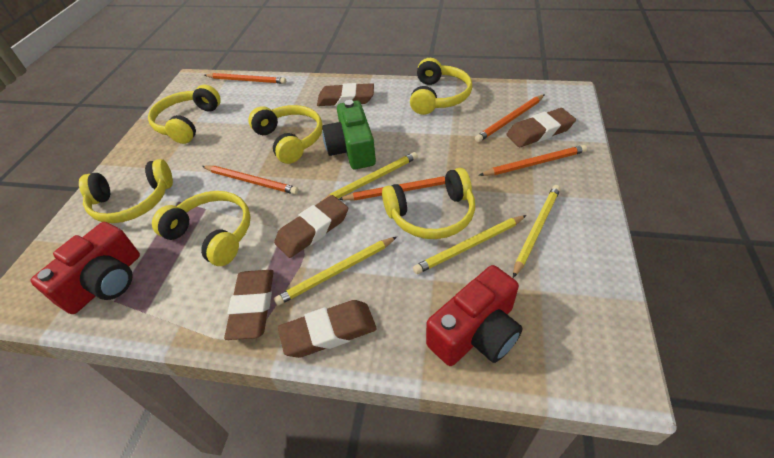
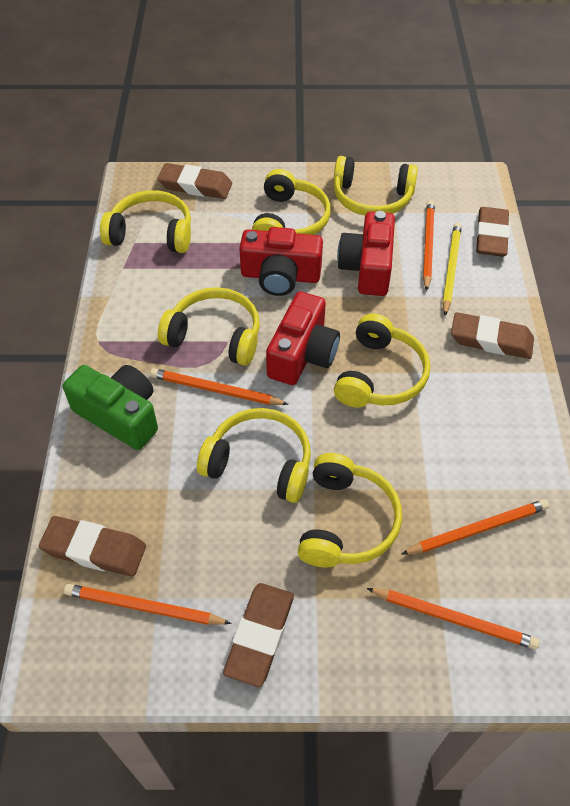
red camera: [30,222,140,314] [426,265,523,366] = 2 -> [239,227,323,296] [266,291,340,385] [337,211,395,296] = 3
yellow headphones: [79,159,173,223] [148,85,221,144] [152,191,251,266] [248,105,323,164] [382,168,475,239] [410,58,472,115] = 6 -> [100,190,191,253] [158,287,260,366] [197,408,311,503] [252,169,331,235] [298,453,402,567] [334,156,418,216] [334,314,430,408] = 7
yellow pencil: [274,237,397,306] [319,152,418,203] [413,215,527,274] [513,185,561,278] = 4 -> [443,222,462,316] = 1

